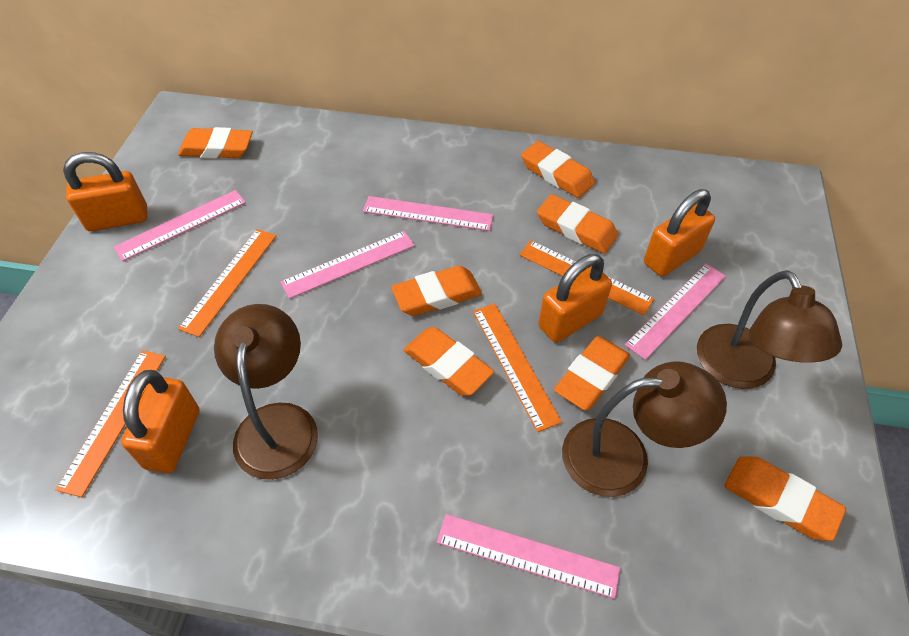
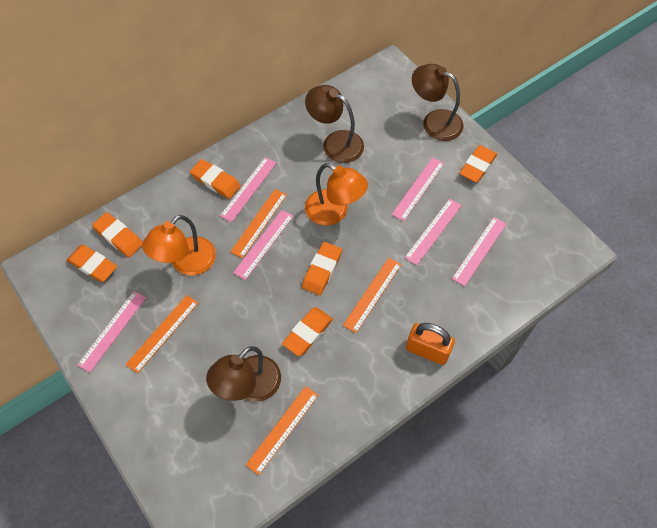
orange eraser: [178,127,253,159] [391,266,482,316] [404,327,494,396] [521,141,595,198] [537,194,618,254] [554,336,630,411] [725,456,846,541] = 7 -> [67,244,117,282] [92,212,143,257] [190,159,241,199] [282,307,333,356] [302,242,342,295] [459,145,497,183] = 6
orange lamp: none = 0 -> [142,215,216,276] [305,163,368,226] = 2
orange padlock: [63,152,147,231] [121,370,199,473] [538,254,612,343] [644,189,715,277] = 4 -> [406,323,455,365] = 1
pink ruler: [114,190,246,261] [280,231,415,299] [363,196,493,231] [437,514,620,599] [625,263,726,360] = 5 -> [77,291,146,373] [220,157,277,222] [233,210,294,280] [392,157,445,221] [404,199,462,265] [452,217,506,286] = 6

